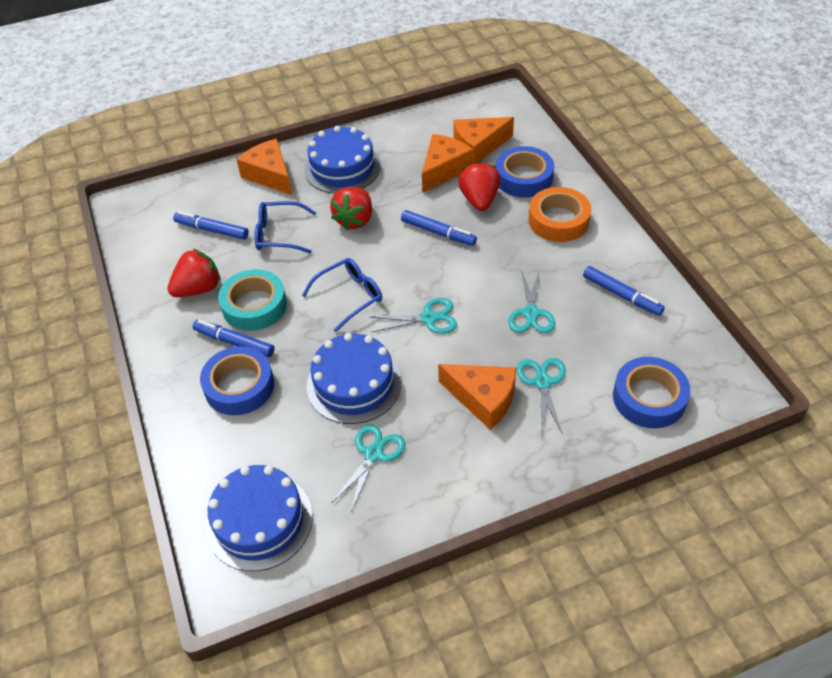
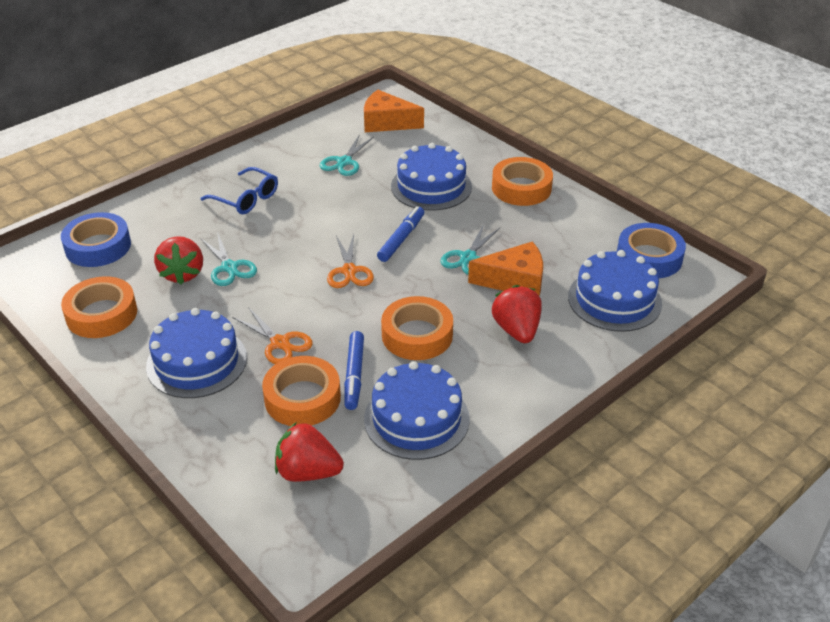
blue cake: [206,465,313,571] [304,126,381,194] [306,333,401,424] = 3 -> [146,308,247,398] [364,361,470,460] [391,143,472,211] [568,250,662,332] = 4
blue glasses: [254,201,316,254] [302,258,382,332] = 2 -> [200,167,278,214] = 1
blue marker: [173,211,249,240] [193,320,275,358] [401,210,477,246] [583,266,665,316] = 4 -> [344,331,364,410] [377,206,424,262] = 2
blue tape: [200,346,274,415] [496,146,554,198] [613,357,691,428] = 3 -> [61,212,131,267] [617,223,686,278] = 2
orange cheese: [236,139,292,195] [422,134,473,193] [438,364,516,430] [454,117,514,164] = 4 -> [364,90,424,132] [468,241,543,296] = 2
orange scissors: none = 0 -> [232,307,313,364] [327,234,374,288] = 2
orange tape: [528,187,591,242] = 1 -> [61,276,137,338] [262,356,341,426] [381,296,453,360] [492,157,553,206] = 4
turquoise scissors: [332,425,406,511] [370,298,457,334] [508,270,555,333] [517,358,566,434] = 4 -> [200,232,257,286] [320,134,374,176] [440,224,500,275] = 3
turquoise tape: [218,269,287,331] = 1 -> none = 0

